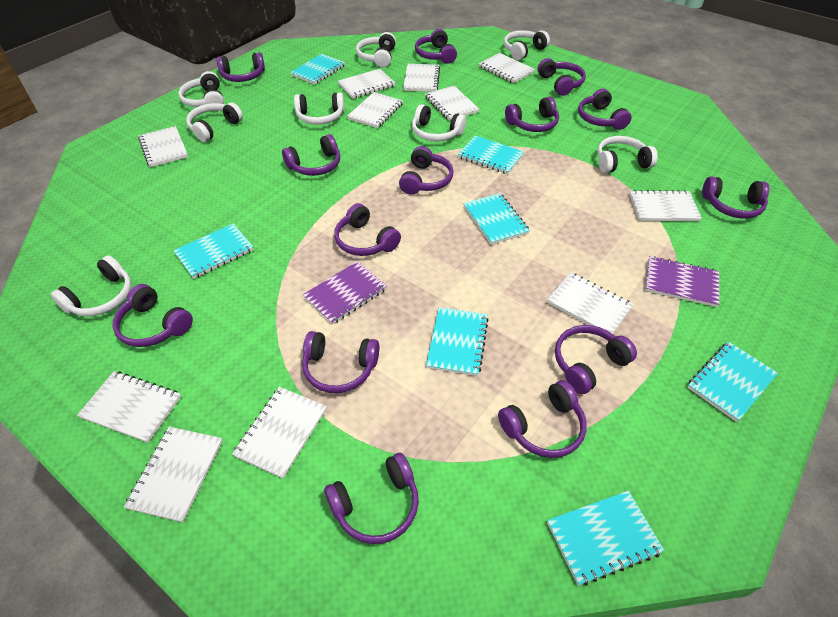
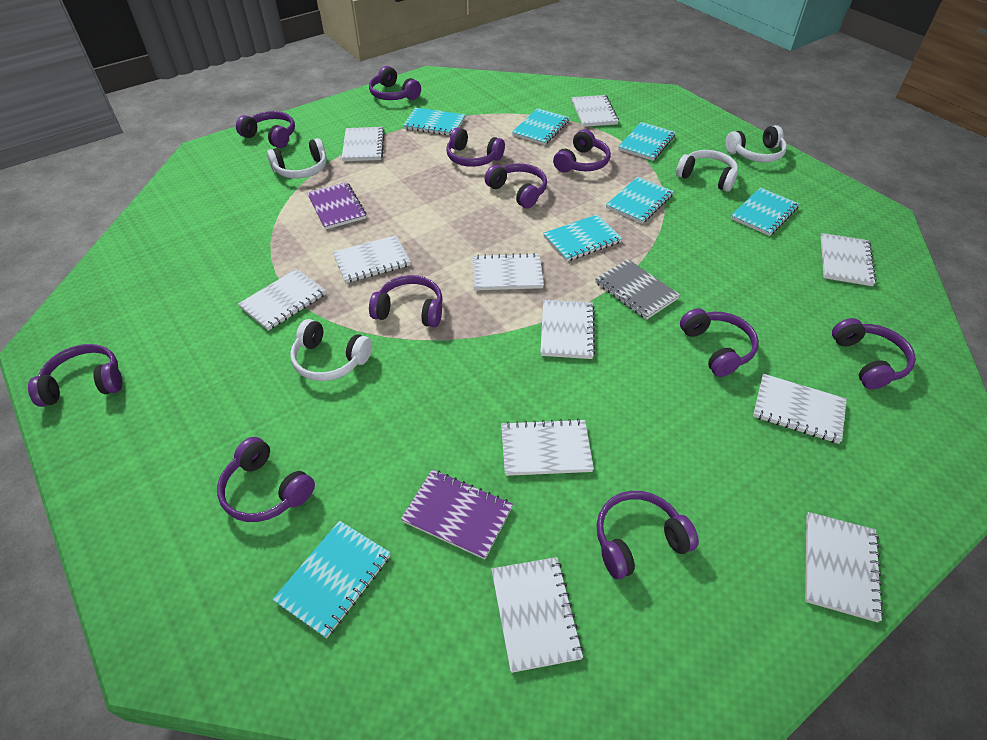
grey notebook: none = 0 -> [595,259,680,320] = 1
purple headphones: [113,284,193,347] [217,52,265,82] [282,134,340,176] [302,331,379,393] [324,453,419,544] [334,203,401,256] [399,146,454,195] [415,29,457,64] [498,380,587,458] [505,97,559,132] [538,58,586,96] [555,325,637,394] [578,89,632,130] [702,177,769,219] = 14 -> [28,344,122,407] [217,437,315,522] [236,111,295,148] [369,66,421,100] [369,275,443,328] [446,127,505,167] [485,163,547,208] [553,129,611,173] [596,491,699,579] [680,308,759,377] [832,318,916,390] = 11
white headphones: [51,255,131,316] [178,71,224,107] [186,103,243,142] [294,92,344,125] [356,32,396,68] [412,104,466,141] [504,30,550,60] [597,136,658,173] = 8 -> [267,138,327,179] [290,319,372,381] [676,150,738,192] [726,125,787,162] = 4

